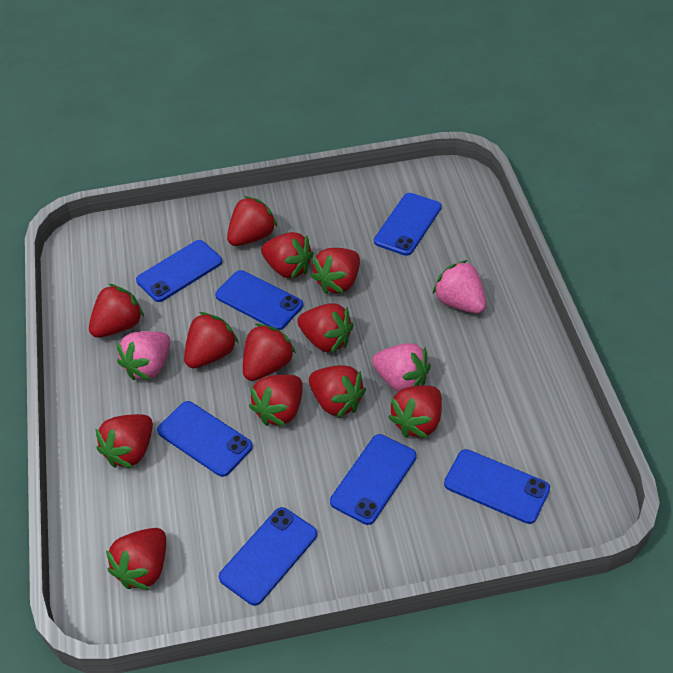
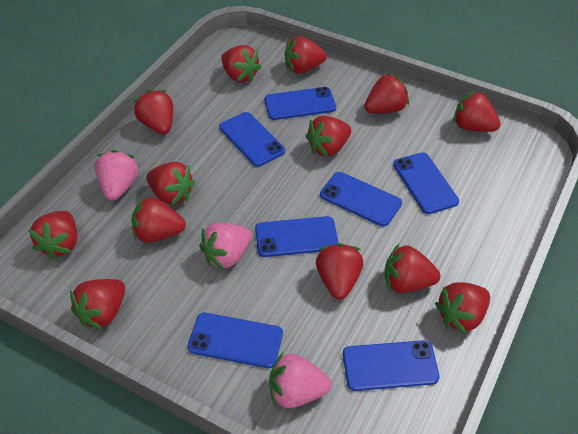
red strawberry: [89,284,144,338] [95,414,153,468] [106,528,166,590] [184,312,238,368] [227,196,277,246] [243,324,296,381] [249,375,303,426] [261,232,314,279] [297,303,354,353] [309,365,366,418] [311,248,360,294] [388,386,442,438] = 12 -> [28,211,77,259] [70,279,125,329] [131,196,186,243] [134,90,173,134] [146,162,195,206] [221,45,261,82] [284,36,327,74] [306,116,351,157] [316,243,363,300] [364,73,409,113] [384,244,440,293] [435,282,490,333] [453,91,501,132] = 13

